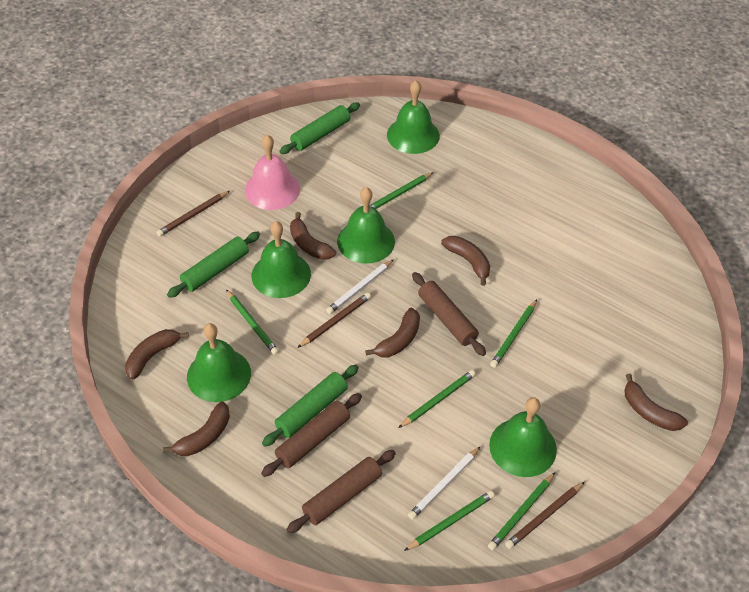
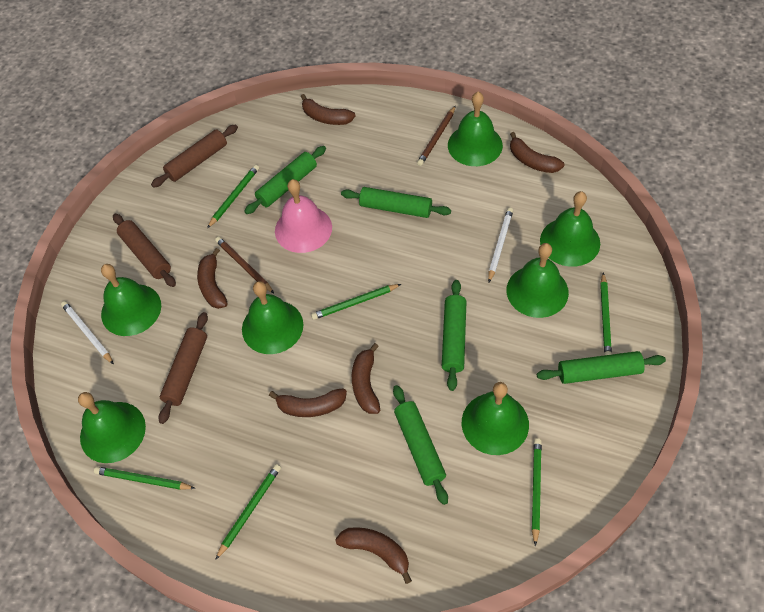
brown pencil: [156,191,230,237] [297,293,371,348] [505,482,585,549] = 3 -> [215,237,274,293] [417,106,456,166] = 2
green bell: [187,323,251,402] [251,221,311,298] [337,187,395,263] [387,80,440,154] [489,397,557,477] = 5 -> [78,392,146,463] [101,264,161,336] [242,281,303,354] [448,92,503,166] [462,382,529,455] [507,243,569,318] [540,191,600,267] = 7
green rolling pin: [167,232,260,298] [262,365,359,447] [279,102,360,154] = 3 -> [244,146,326,214] [341,187,451,218] [393,385,448,505] [442,280,466,391] [537,351,666,384] = 5

